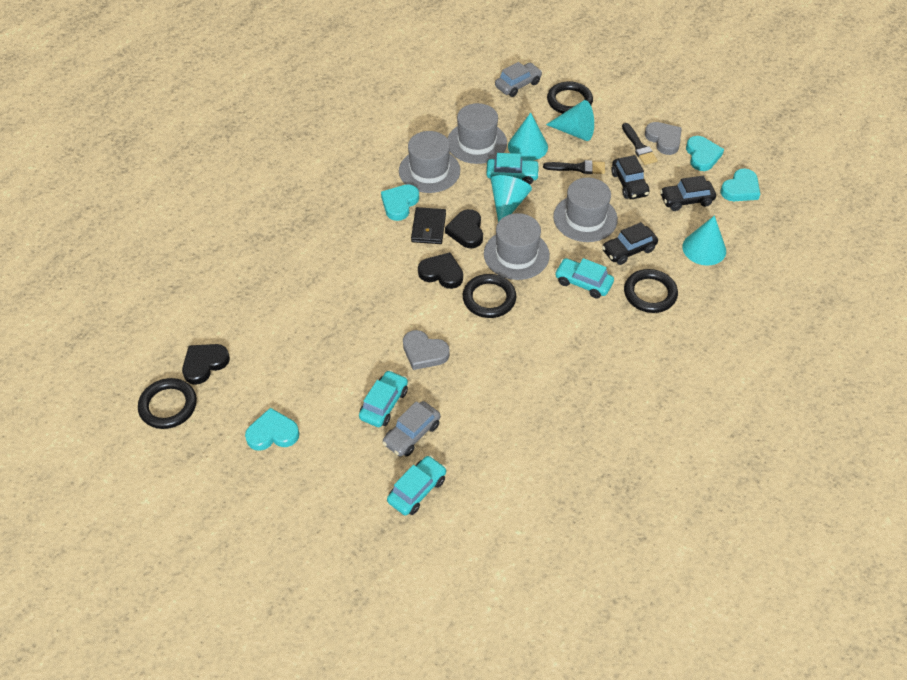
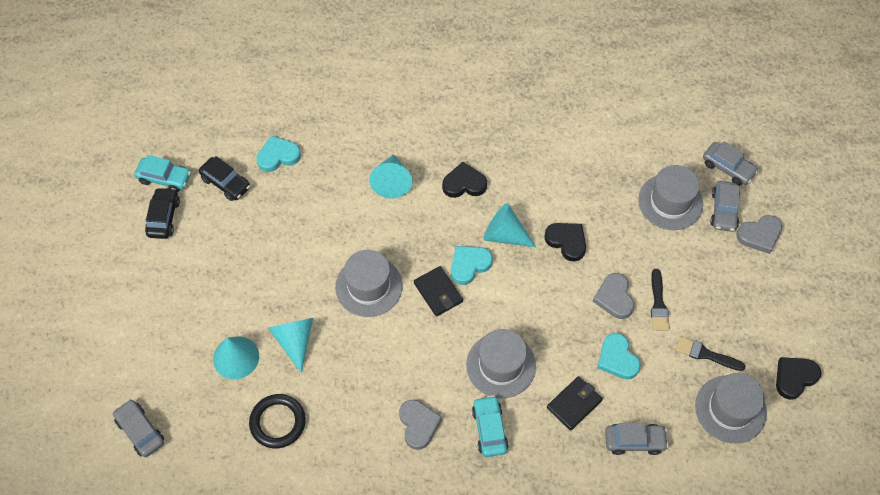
black car: [602,222,658,265] [611,155,650,199] [660,176,716,211] = 3 -> [145,187,180,239] [199,156,250,201] = 2
black ring: [138,378,197,429] [463,274,516,318] [547,81,593,114] [624,269,678,313] = 4 -> [249,394,306,448] = 1
black wallet: [411,207,446,244] = 1 -> [414,266,463,317] [547,376,603,431] = 2
grey car: [382,401,440,457] [495,62,542,97] = 2 -> [113,399,164,457] [605,423,668,455] [703,141,759,186] [710,181,740,232] = 4
grey heart: [403,330,450,370] [645,122,682,155] = 2 -> [399,400,442,450] [593,273,634,319] [736,215,782,254] = 3
turquoise car: [359,370,408,427] [387,455,447,515] [487,153,540,185] [555,258,614,298] = 4 -> [134,155,191,192] [472,395,509,457] = 2
turquoise heart: [245,408,299,451] [381,184,419,221] [686,136,724,171] [721,169,760,201] = 4 -> [256,136,301,172] [451,246,493,285] [597,333,641,380] = 3

